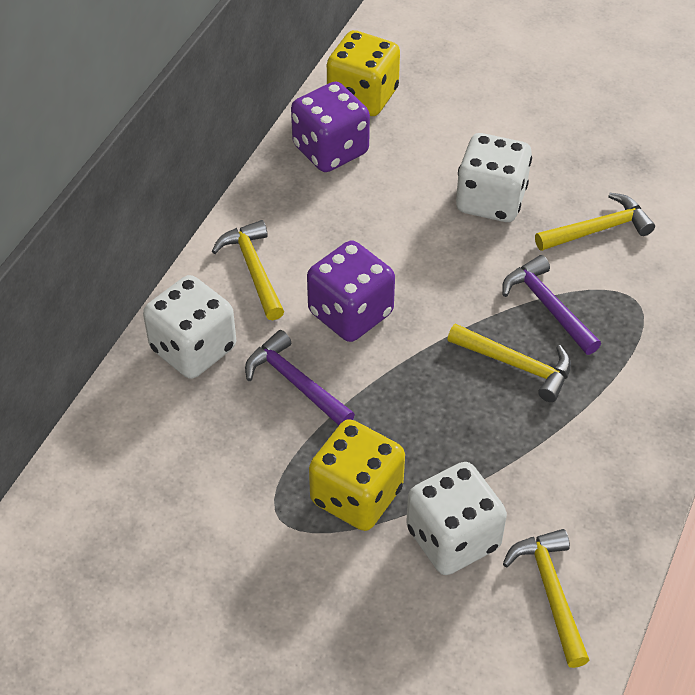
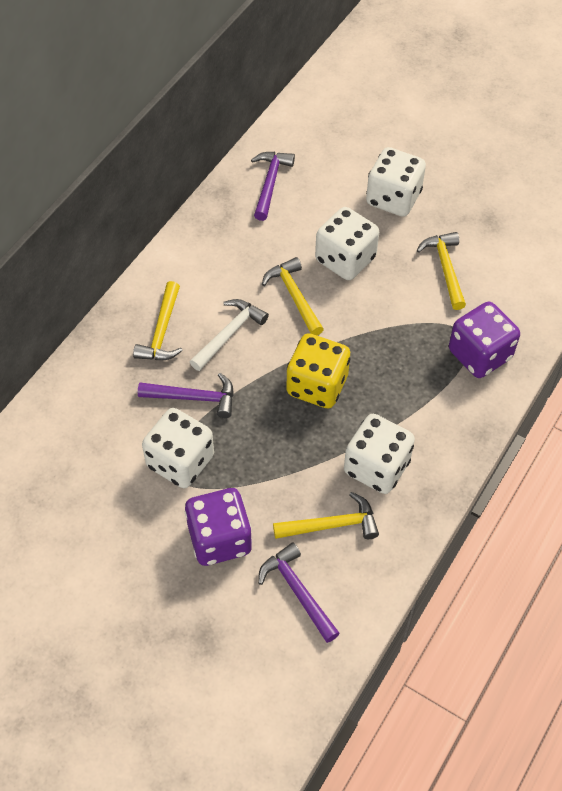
purple hammer: [245,330,355,425] [502,255,601,355] = 2 -> [138,373,234,418] [251,152,295,221] [258,543,340,643] = 3
white dice: [143,275,236,379] [406,462,507,575] [456,133,532,222] = 3 -> [142,408,214,488] [315,207,379,280] [344,414,415,494] [366,147,426,217] = 4
white hammer: none = 0 -> [190,299,269,371] = 1
yellow dice: [309,419,405,531] [327,30,400,116] = 2 -> [286,333,350,408] = 1

